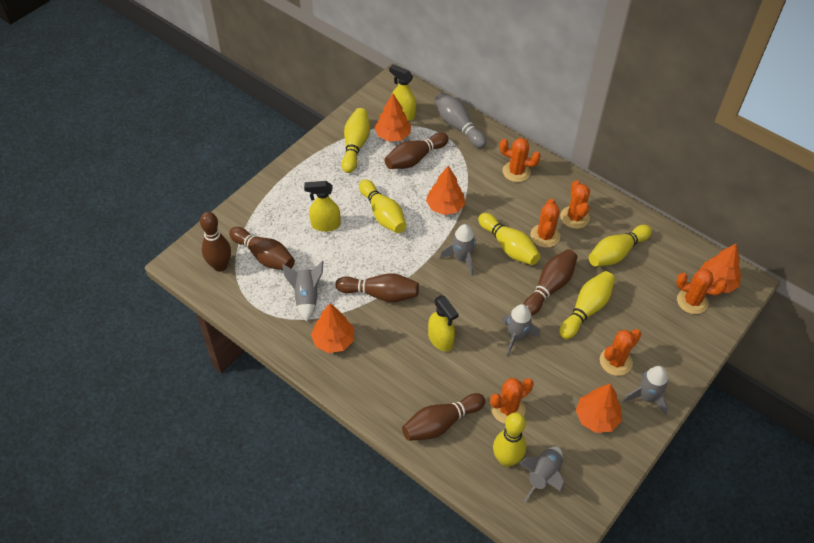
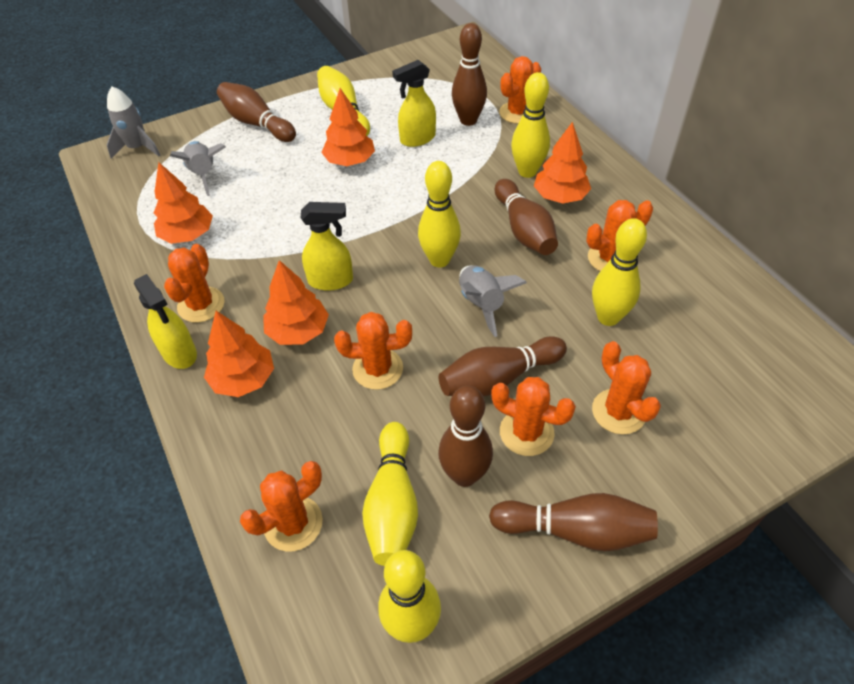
grey bowling pin: [435,93,487,148] = 1 -> none = 0
grey rocket: [282,261,323,322] [440,224,476,275] [501,304,540,356] [520,447,564,502] [623,366,668,416] = 5 -> [107,86,160,158] [170,141,226,196] [459,265,527,337] = 3
orange cactus: [490,378,534,424] [499,138,541,182] [530,199,560,248] [560,180,590,229] [600,329,642,376] [676,269,727,314] = 6 -> [164,244,224,323] [240,461,323,551] [334,312,412,390] [491,377,576,456] [499,56,541,124] [586,200,653,271] [592,341,661,434] = 7

